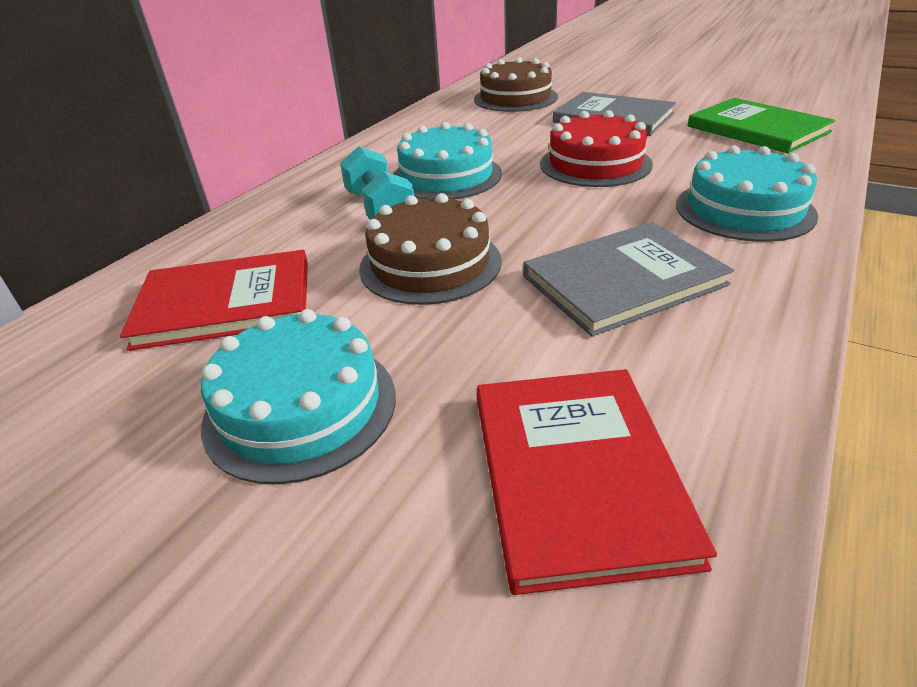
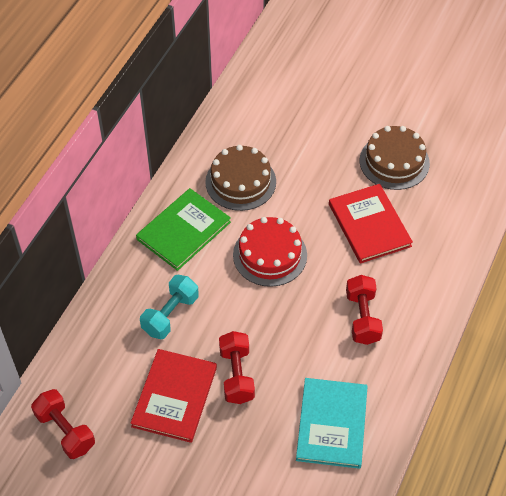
grey book: [523,222,734,336] [553,92,676,136] = 2 -> none = 0
red dumbbell: none = 0 -> [31,389,95,459] [219,331,255,404] [346,275,383,345] = 3
turquoise book: none = 0 -> [296,378,368,469] = 1
turquoise cake: [201,309,396,484] [394,122,502,199] [676,145,818,242] = 3 -> none = 0

